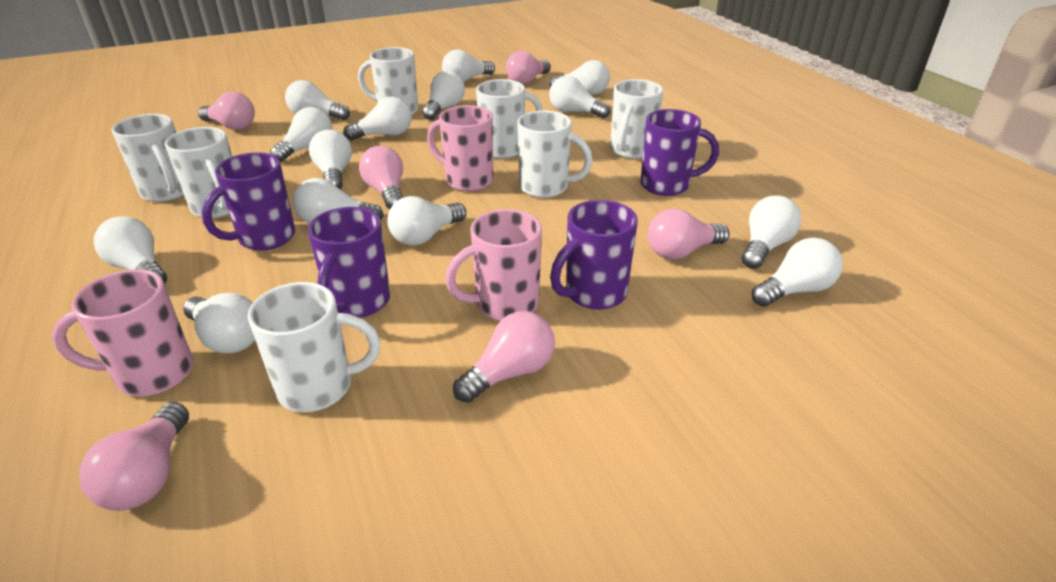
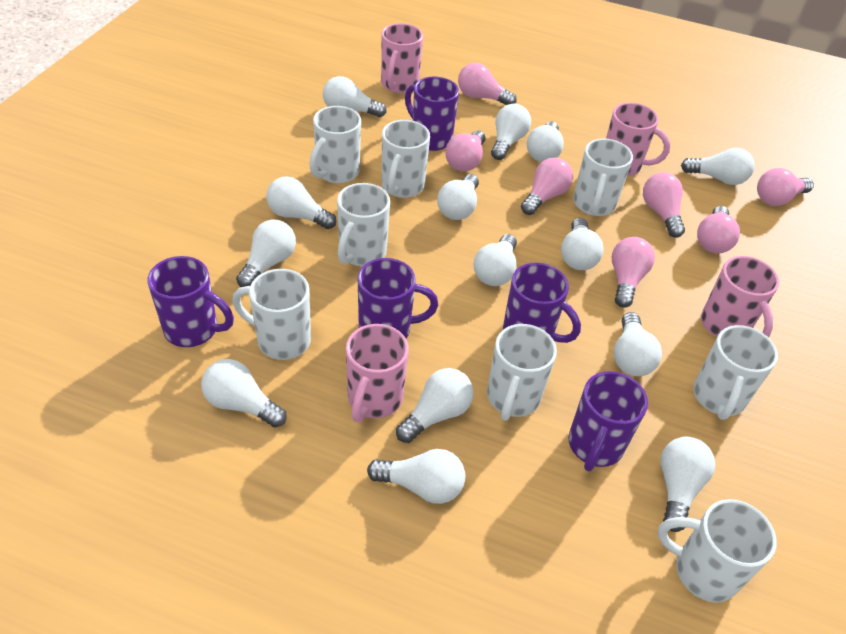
pink light bulb: [79,402,189,511] [198,92,255,130] [359,146,403,210] [453,311,555,403] [506,51,551,84] [648,209,729,259] = 6 -> [445,130,485,171] [458,63,517,105] [521,157,573,215] [612,237,655,308] [643,172,685,238] [697,206,740,253] [757,168,814,206] = 7
pink mug: [52,269,193,396] [427,105,493,191] [445,209,542,321] = 3 -> [346,324,409,422] [381,23,423,93] [606,102,670,177] [701,256,779,338] = 4
purple mug: [202,152,295,250] [308,207,390,318] [550,200,638,310] [640,109,719,196] = 4 -> [148,256,234,347] [358,258,438,338] [405,76,459,151] [503,263,581,343] [568,371,648,471] = 5
white mug: [111,114,184,202] [165,127,232,218] [248,282,381,412] [358,47,418,115] [476,79,543,159] [517,111,593,198] [610,79,663,159] = 7 -> [232,269,311,360] [309,106,361,183] [337,183,390,266] [382,120,430,198] [487,324,557,421] [573,138,633,216] [657,499,777,603] [693,325,778,420] = 8

